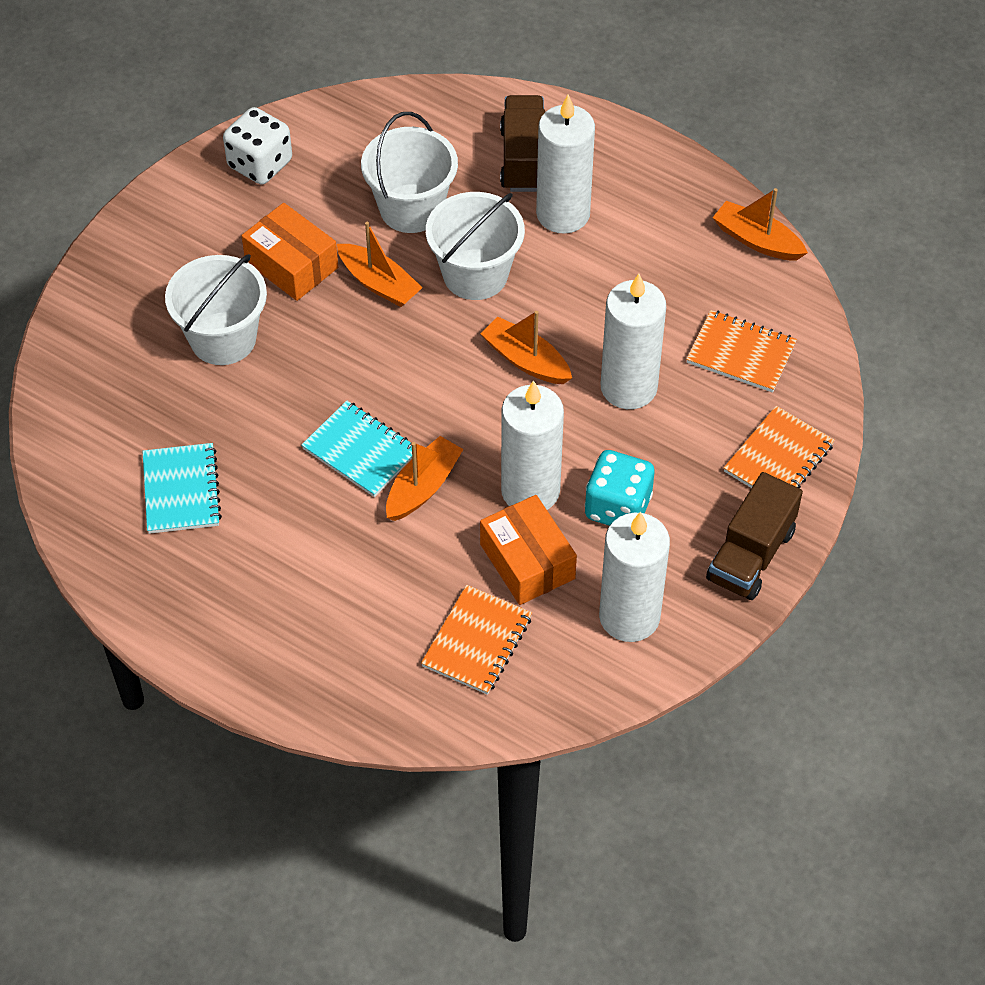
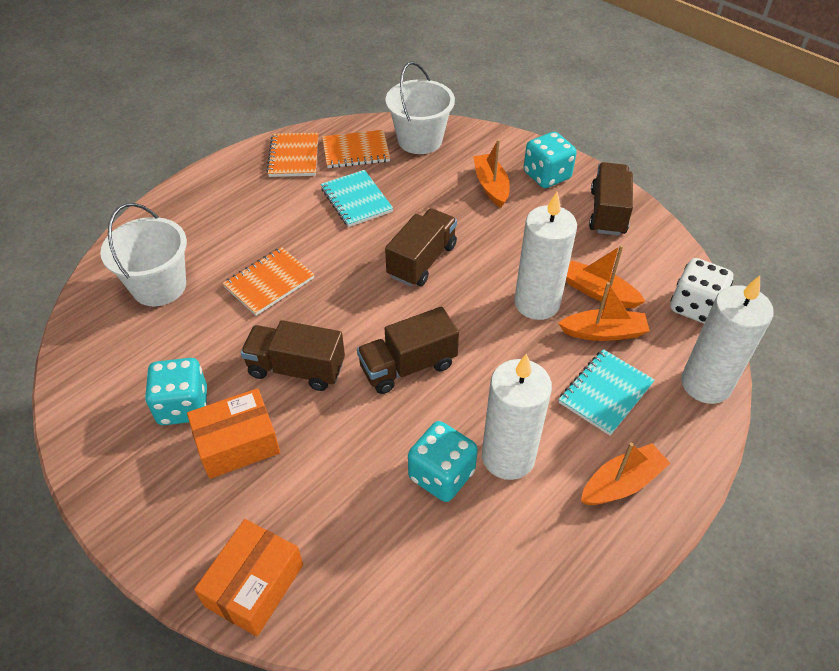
brown truck: [500,95,545,192] [706,472,803,600] = 2 -> [241,320,345,391] [357,307,459,394] [385,208,457,287] [589,162,633,236] = 4
turquoise dice: [584,450,655,526] = 1 -> [145,358,207,425] [408,421,478,502] [523,132,577,188] = 3
white bucket: [165,254,267,365] [361,112,458,233] [426,192,525,300] = 3 -> [100,203,187,306] [386,61,455,154] = 2
white candle: [501,380,564,510] [536,94,595,234] [599,511,670,642] [601,274,666,409] = 4 -> [482,353,552,480] [514,192,577,320] [681,275,774,404] = 3

